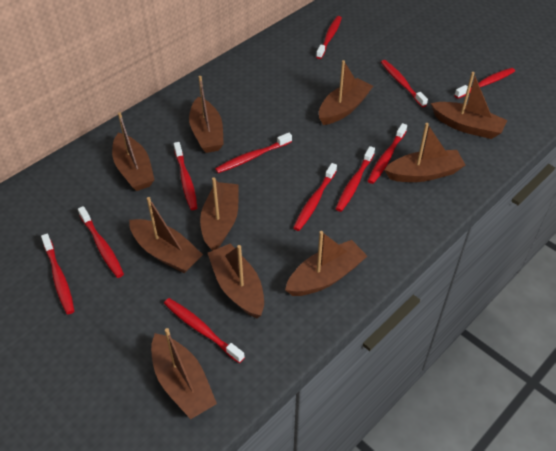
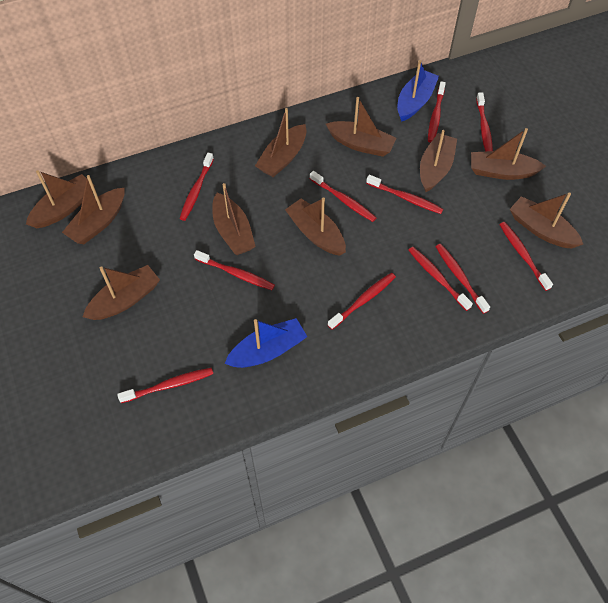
blue boat: none = 0 -> [224,318,307,368] [397,60,439,122] = 2

